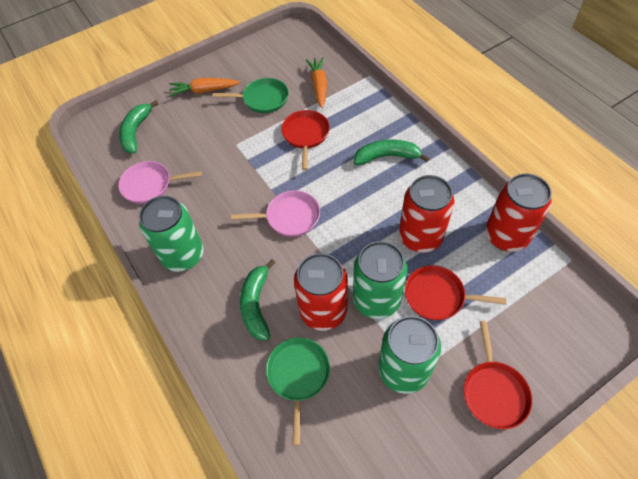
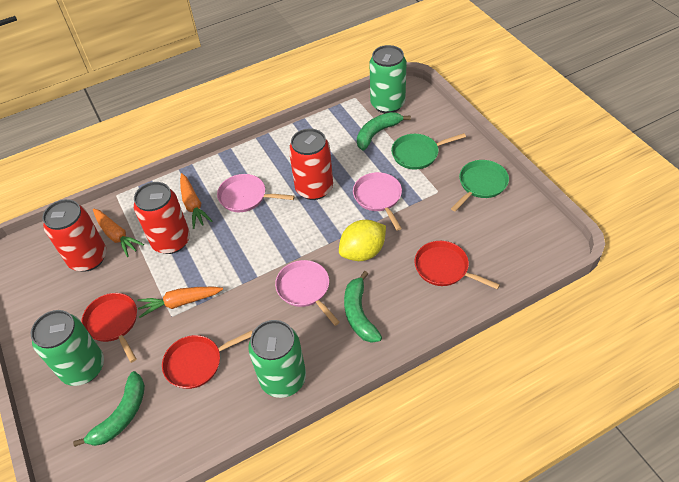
orange carrot: [169,78,240,96] [306,57,327,108] = 2 -> [93,209,144,257] [137,287,223,318] [180,173,212,229] = 3
pink pan: [118,161,202,204] [231,190,320,237] = 2 -> [217,174,295,212] [275,260,340,326] [353,172,402,231] = 3
yellow lemon: none = 0 -> [339,220,386,261] = 1

